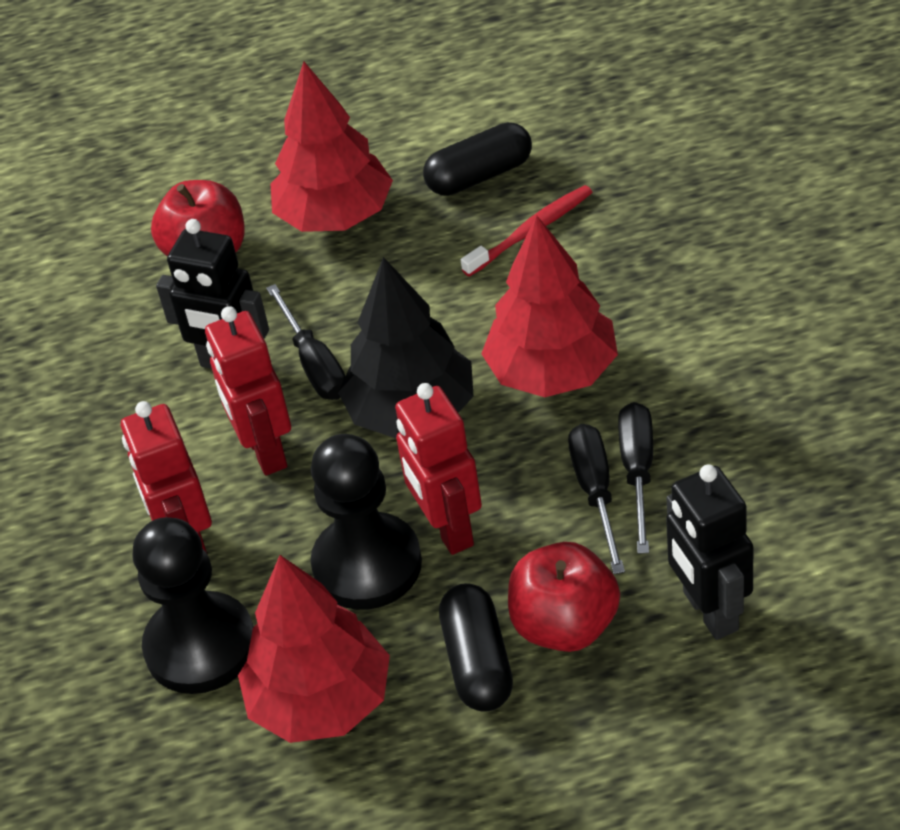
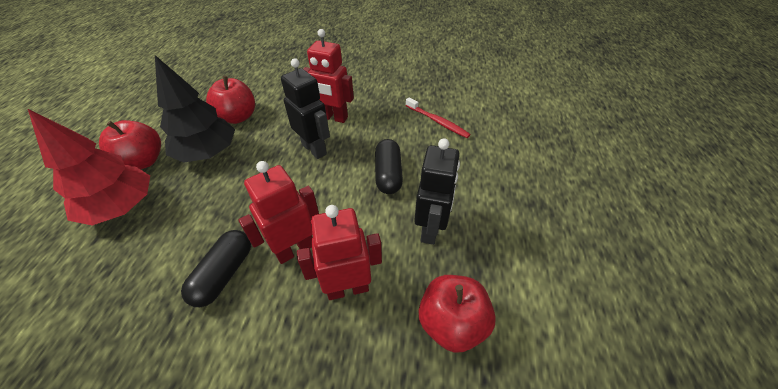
black pawn: [132,517,254,694] [310,434,422,610] = 2 -> none = 0
black screwdriver: [266,284,345,400] [568,424,625,574] [618,402,653,554] = 3 -> none = 0
red apple: [151,180,245,257] [508,542,620,652] = 2 -> [99,120,161,169] [206,76,255,124] [419,275,496,353] = 3
red tree: [238,555,390,743] [270,62,393,232] [481,215,618,397] = 3 -> [28,109,150,226] = 1

